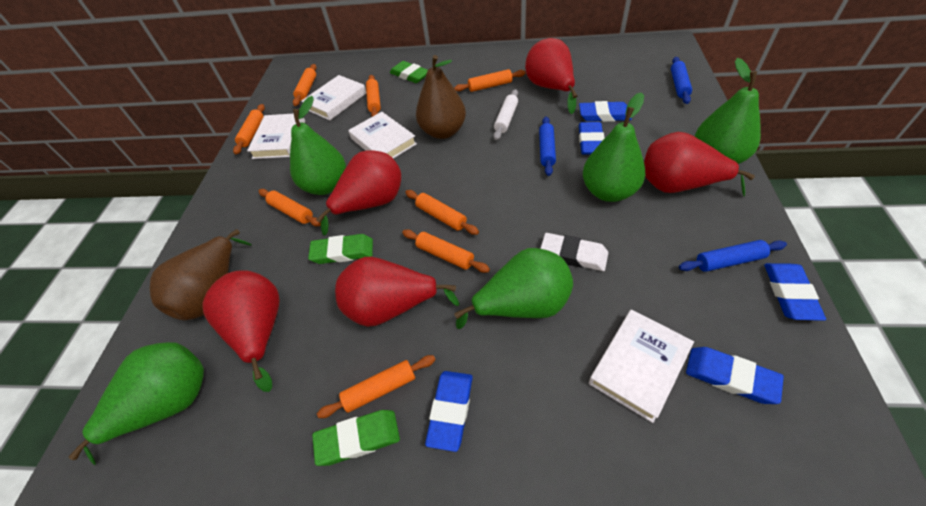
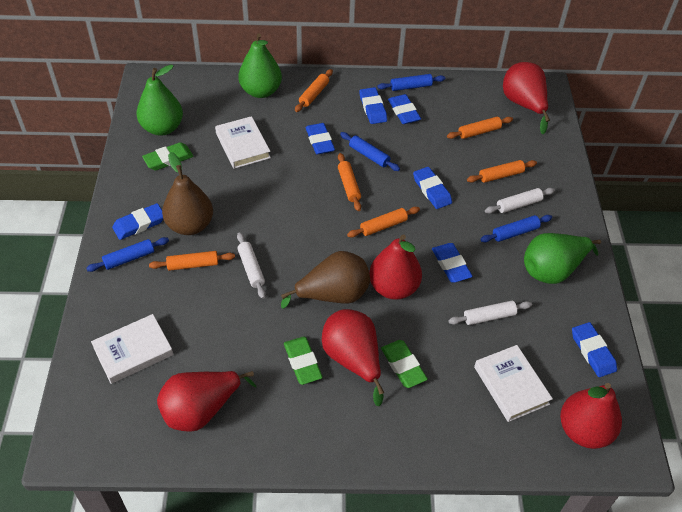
blue eraser: [425,371,473,452] [579,101,632,122] [579,122,605,155] [686,347,784,404] [764,263,826,321] = 5 -> [112,203,163,240] [306,123,335,154] [359,87,387,124] [388,94,421,124] [413,167,452,209] [432,243,473,283] [572,322,617,377] = 7
blue rolling pin: [539,116,556,176] [671,57,692,104] [679,240,787,272] = 3 -> [86,237,169,272] [340,132,400,171] [377,74,445,91] [480,215,552,243] = 4
green pear: [69,342,204,466] [290,96,346,195] [454,248,573,329] [583,92,646,202] [695,58,761,164] = 5 -> [137,65,183,136] [238,33,282,98] [524,233,601,284] = 3
orange rolling pin: [233,104,265,154] [259,189,321,226] [293,64,317,106] [317,355,436,418] [366,75,381,117] [402,229,490,273] [405,190,479,235] [454,69,526,92] = 8 -> [149,251,235,271] [295,69,333,112] [338,153,361,211] [347,207,420,238] [447,117,513,139] [467,160,537,183] = 6
white book: [247,113,305,159] [301,75,366,121] [348,112,417,159] [589,309,694,423] = 4 -> [91,314,173,384] [215,116,271,169] [474,345,553,422] = 3
white eraser: [540,233,608,271] = 1 -> none = 0
white rolling pin: [494,89,518,140] = 1 -> [237,232,266,299] [448,301,532,325] [485,188,555,214] = 3

